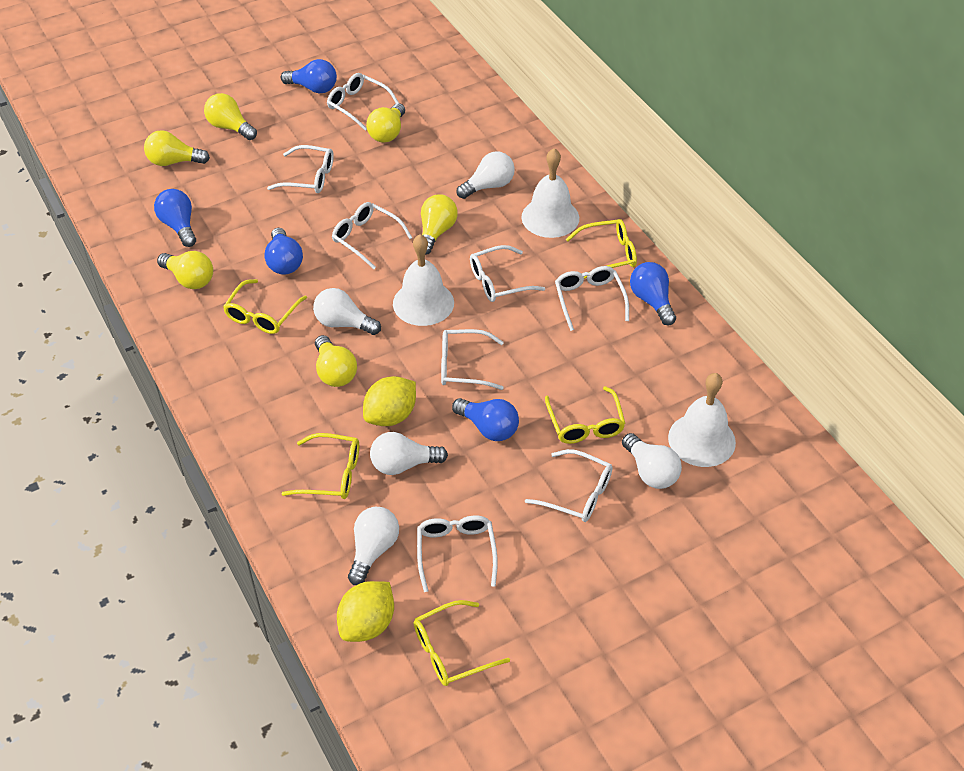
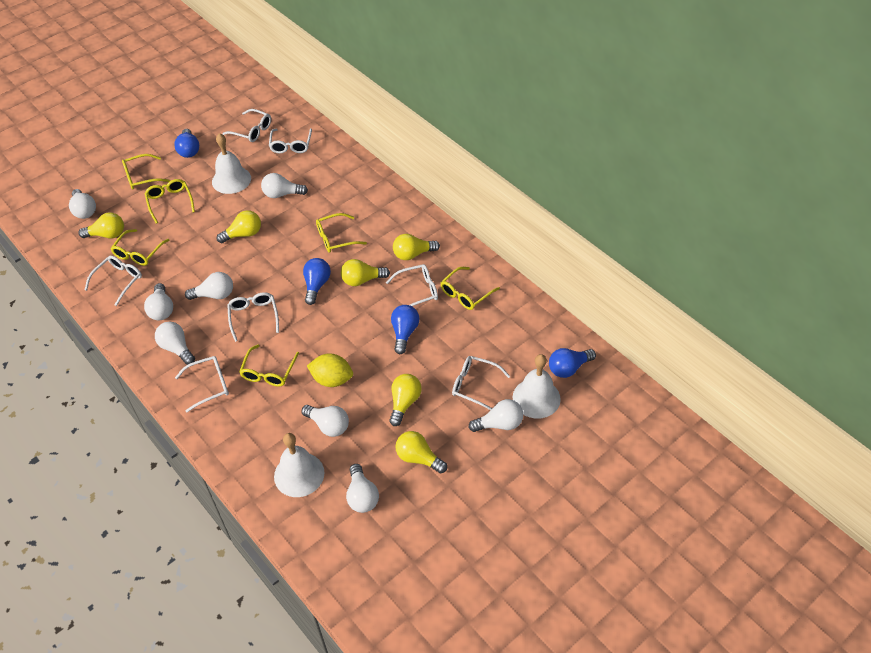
blue light bulb: [154,189,196,247] [264,228,303,275] [281,59,337,93] [452,398,519,441] [630,262,676,325] = 5 -> [174,129,199,158] [303,258,331,305] [391,305,419,354] [549,348,596,378] = 4
white glasses: [267,145,334,193] [327,73,399,131] [332,202,412,269] [417,516,498,592] [441,329,504,390] [470,245,545,302] [525,449,613,522] [555,266,629,331] = 8 -> [85,256,142,306] [175,356,229,413] [222,109,271,142] [227,292,279,342] [269,128,312,153] [386,264,438,306] [452,356,510,410] = 7
white light bulb: [313,288,381,335] [348,507,399,585] [370,432,448,475] [456,151,515,199] [622,433,682,489] = 5 -> [69,189,96,219] [144,283,173,320] [155,322,195,365] [185,272,233,300] [261,173,308,198] [301,405,349,437] [346,464,379,513] [469,399,523,432] = 8
yellow glasses: [223,279,307,334] [282,433,359,499] [414,600,510,686] [545,386,626,444] [566,219,637,279] = 5 -> [110,229,170,266] [122,154,169,189] [144,179,195,224] [239,345,299,387] [316,213,367,253] [440,267,500,310] = 6
yellow lemon: [337,581,394,642] [363,376,416,426] = 2 -> [307,353,353,387] = 1

